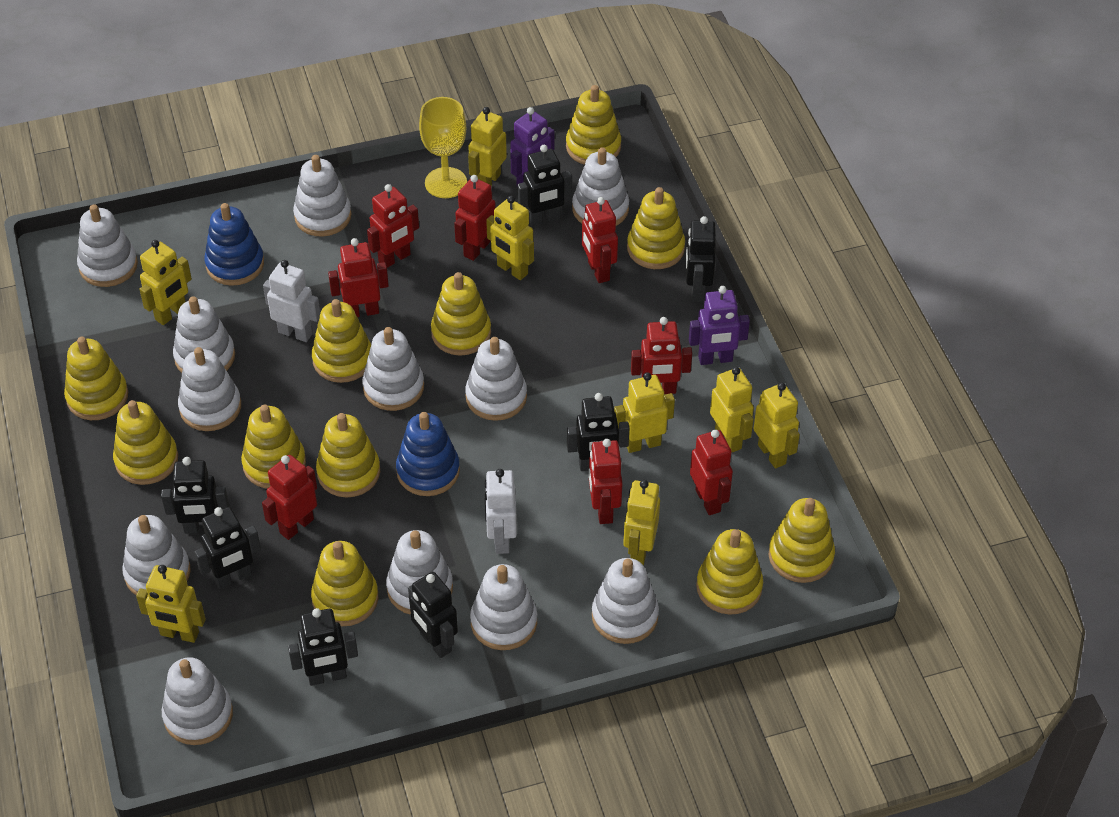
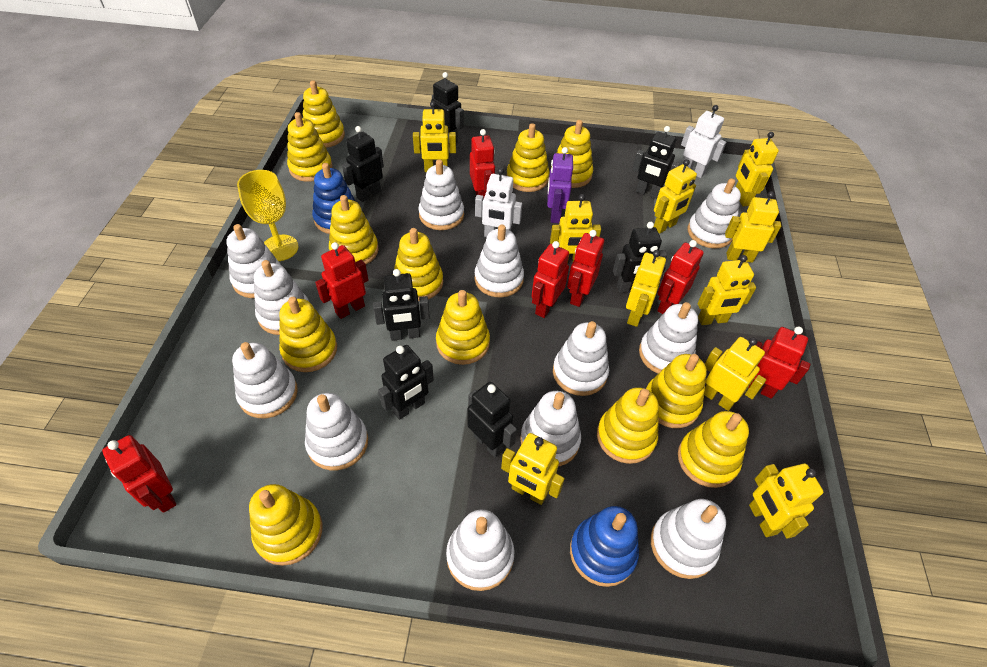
purple robot: [510,107,555,184] [689,286,750,365] = 2 -> [547,147,573,223] = 1
red robot: [262,455,317,540] [328,238,389,317] [367,184,419,268] [454,175,496,261] [582,197,618,283] [589,439,623,524] [631,317,692,394] [690,429,733,515] = 8 -> [102,435,176,513] [315,242,369,319] [470,129,495,197] [532,241,569,318] [567,230,604,307] [657,240,704,314] [748,326,811,399] = 7
yellow robot: [136,565,206,643] [139,240,192,325] [468,107,507,187] [486,196,534,280] [614,372,675,453] [623,480,660,565] [710,367,754,453] [753,383,800,469] = 8 -> [413,101,456,172] [501,433,565,505] [550,194,601,264] [626,250,666,327] [654,159,697,234] [697,255,756,325] [704,337,766,411] [725,191,781,263] [736,132,779,206] [749,464,823,539] = 10
yellow stacking toy: [64,337,128,420] [113,400,178,485] [241,404,306,489] [311,541,378,626] [312,299,371,383] [316,413,380,498] [431,272,491,356] [566,85,621,165] [627,187,685,269] [696,529,763,615] [769,498,835,583] = 11 -> [249,484,322,566] [279,297,337,372] [287,112,333,182] [303,80,345,148] [329,195,379,264] [394,228,443,301] [436,290,490,365] [507,123,550,192] [551,120,593,188] [597,387,659,464] [646,354,707,428] [678,411,749,488] = 12

